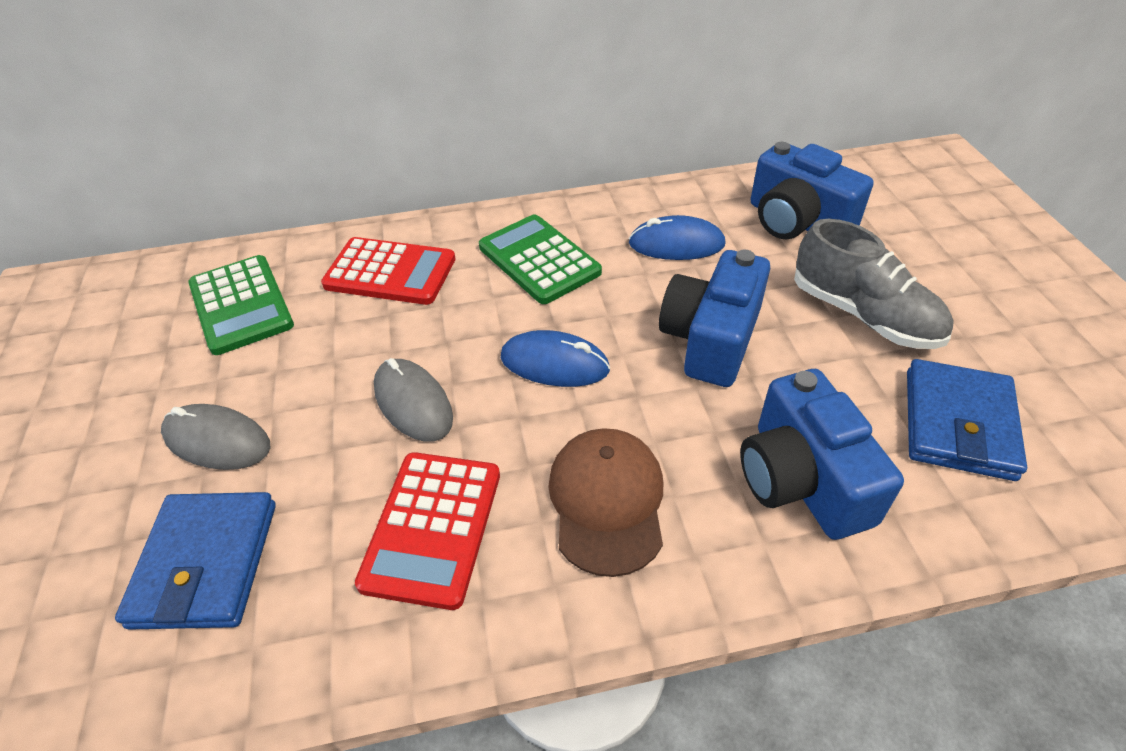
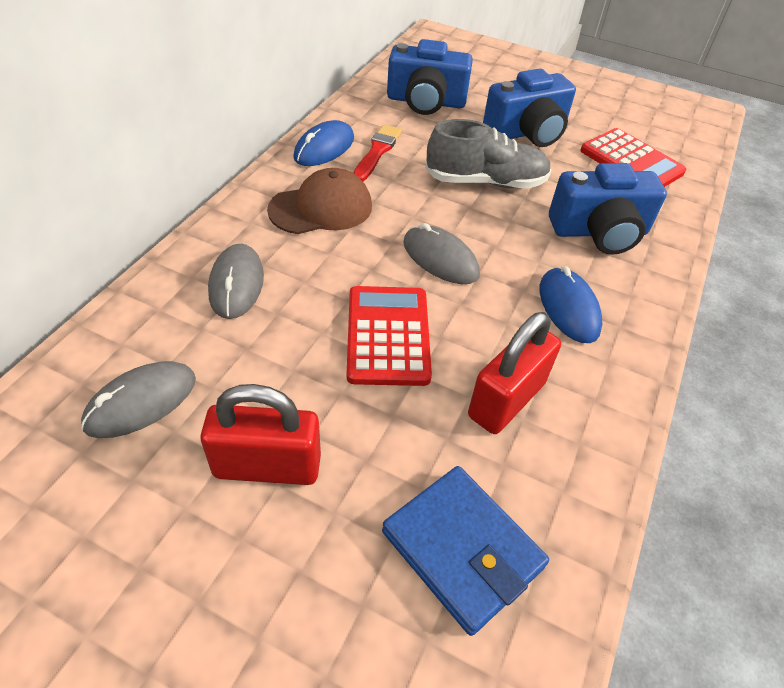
blue wallet: [115,492,276,630] [907,359,1027,481] = 2 -> [382,466,549,636] = 1
green calculator: [188,255,294,355] [479,214,602,304] = 2 -> none = 0
grey mouse: [161,404,270,470] [374,358,453,442] = 2 -> [81,361,196,438] [208,244,264,319] [403,223,480,284] = 3
red brush: none = 0 -> [354,124,402,181] = 1
red padlock: none = 0 -> [200,384,321,485] [468,312,561,434] = 2

